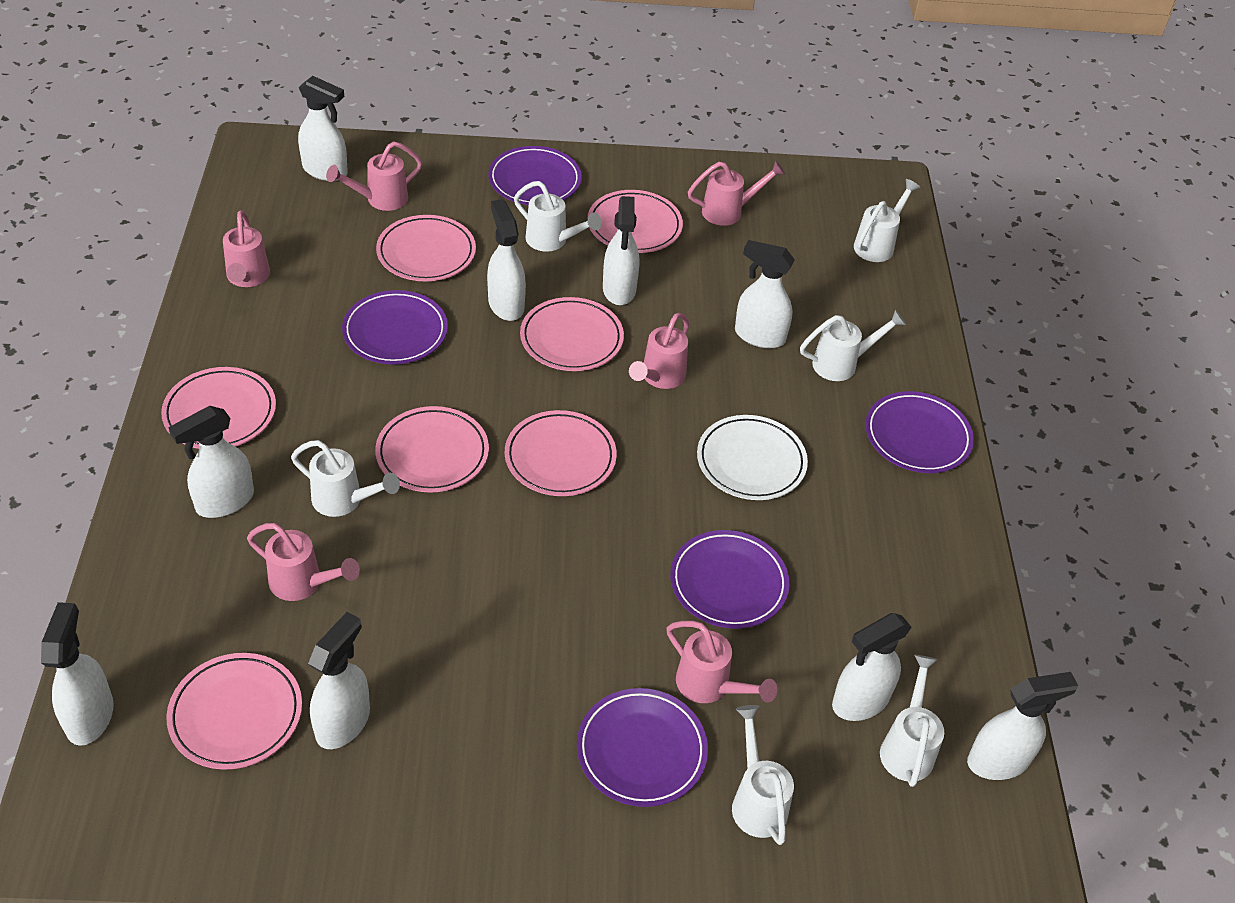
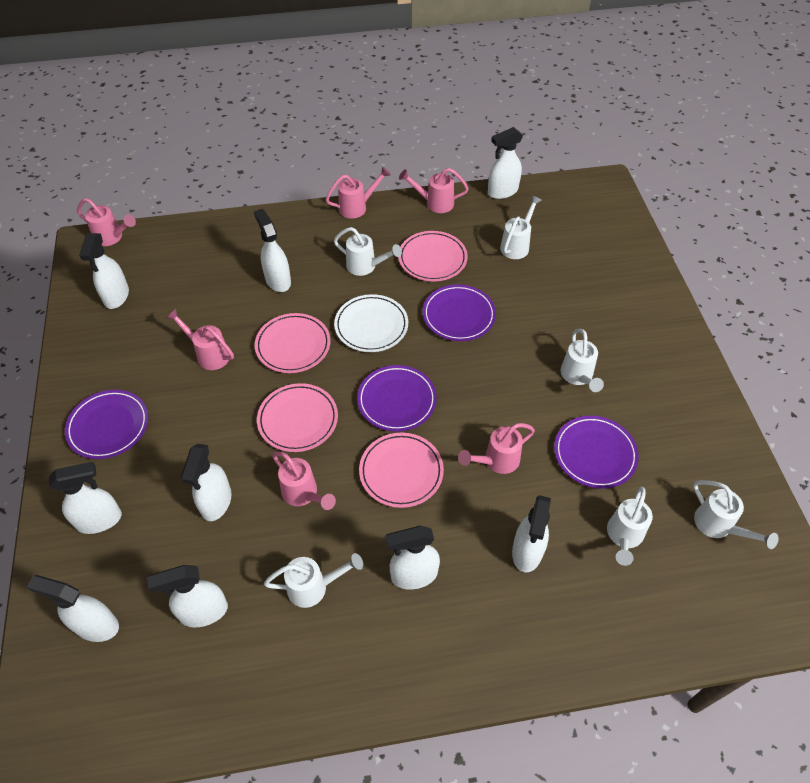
pink plate: [161,367,276,449] [166,653,302,770] [375,406,489,493] [376,215,476,281] [505,410,617,496] [520,297,624,371] [587,190,683,253] = 7 -> [255,313,330,373] [257,383,338,452] [359,433,444,508] [398,231,468,281] = 4
purple plate: [342,290,448,364] [488,146,582,205] [577,688,708,807] [670,530,789,629] [866,391,974,473] = 5 -> [65,390,148,459] [357,365,437,432] [423,285,496,341] [554,416,639,489] = 4

